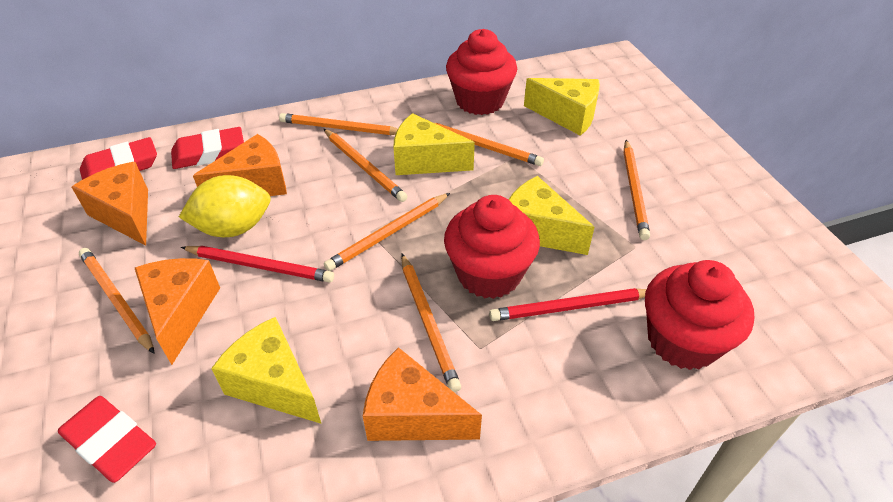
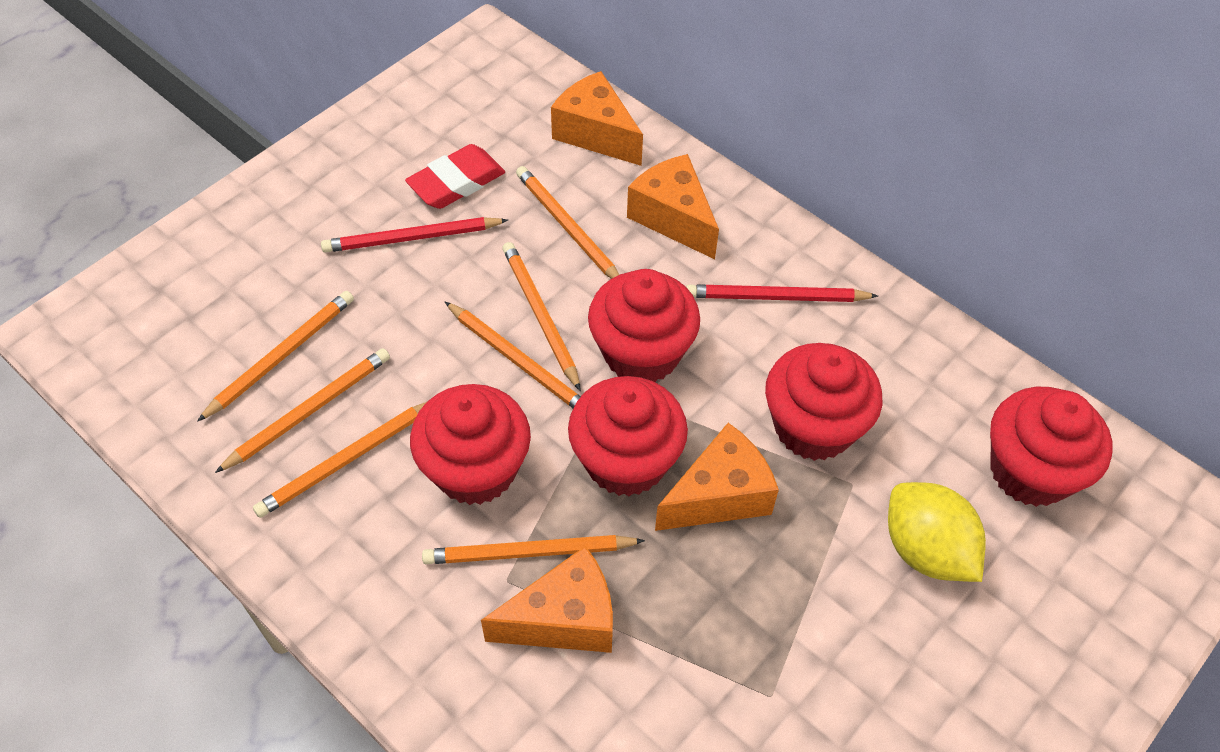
red cupcake: [444,195,540,299] [446,29,517,115] [645,260,755,370] = 3 -> [410,384,531,505] [568,376,688,496] [588,269,700,382] [765,343,882,461] [990,387,1112,507] = 5
red eraser: [58,396,156,483] [80,137,157,180] [171,127,244,169] = 3 -> [405,144,505,209] = 1
yellow cheese: [211,317,321,424] [393,113,475,175] [508,176,594,255] [524,78,600,136] = 4 -> none = 0

